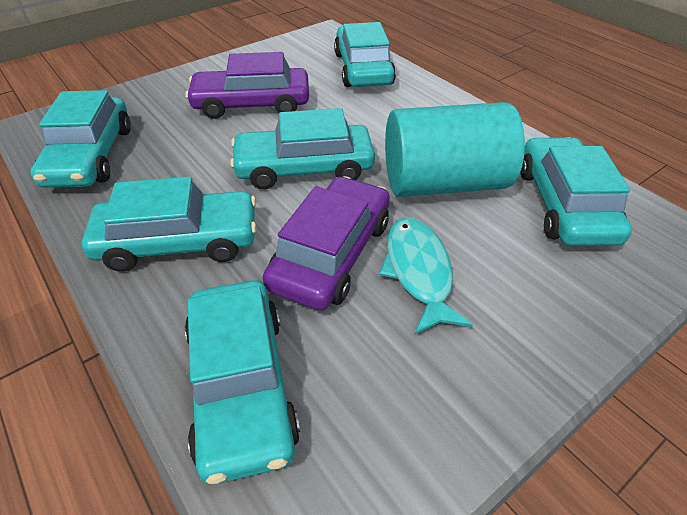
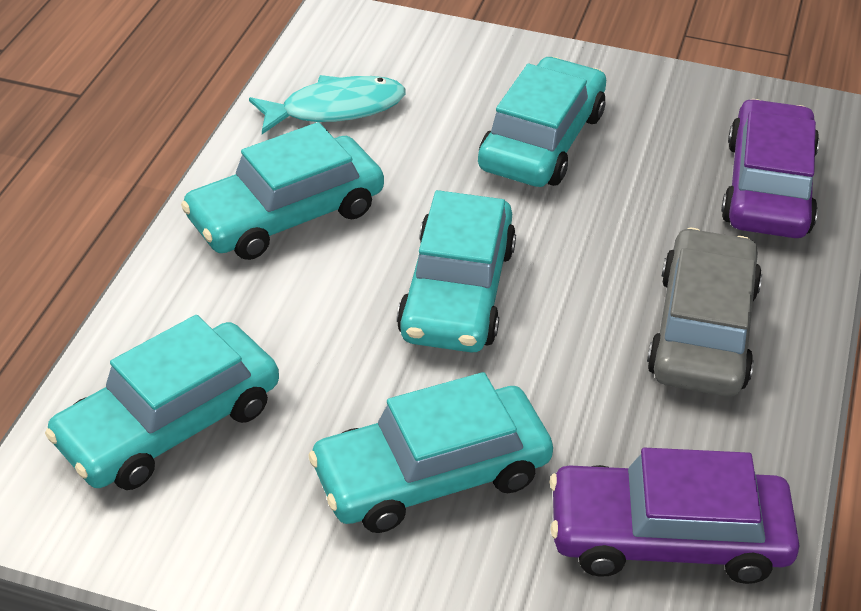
grey car: none = 0 -> [647,228,762,397] = 1
turquoise car: [30,90,131,188] [82,177,257,272] [185,280,300,484] [230,108,375,189] [334,22,396,87] [520,137,632,246] = 6 -> [45,315,279,490] [181,122,384,260] [308,372,553,533] [397,190,516,352] [478,57,606,187] = 5
turquoise cylinder: [385,102,525,197] = 1 -> none = 0

